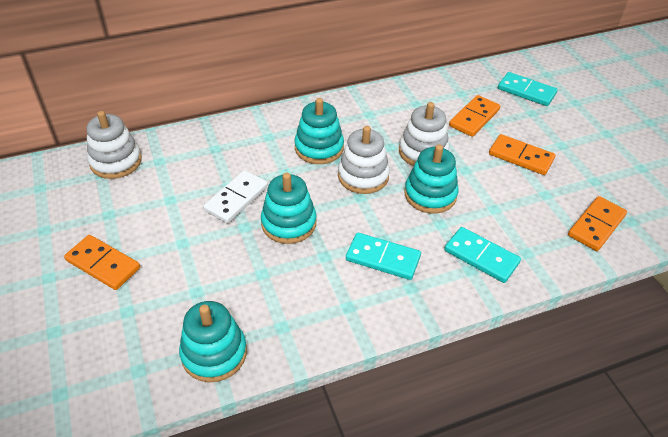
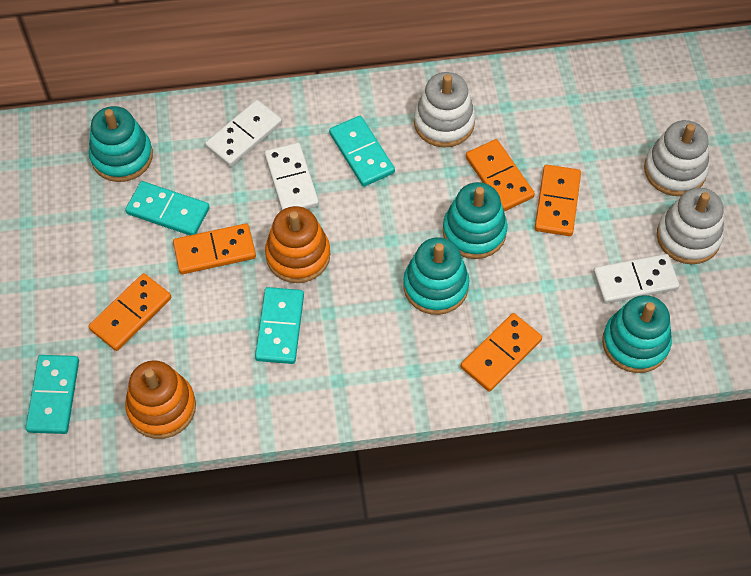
orange domino: [64,235,140,290] [449,95,500,137] [489,134,555,175] [568,196,627,251] = 4 -> [88,273,171,351] [173,223,256,274] [461,313,542,392] [466,139,535,211] [535,165,581,236] = 5
orange stacking toy: none = 0 -> [125,360,196,439] [265,206,330,283] = 2
turquoise domino: [346,233,421,280] [444,227,521,283] [498,72,558,106] = 3 -> [26,355,79,434] [125,181,210,235] [255,287,304,364] [329,116,395,187] = 4
white domino: [203,170,268,223] = 1 -> [205,100,282,167] [264,143,319,210] [593,254,679,304] = 3

